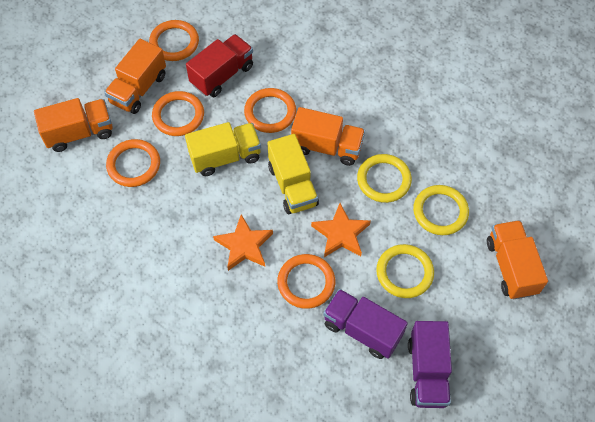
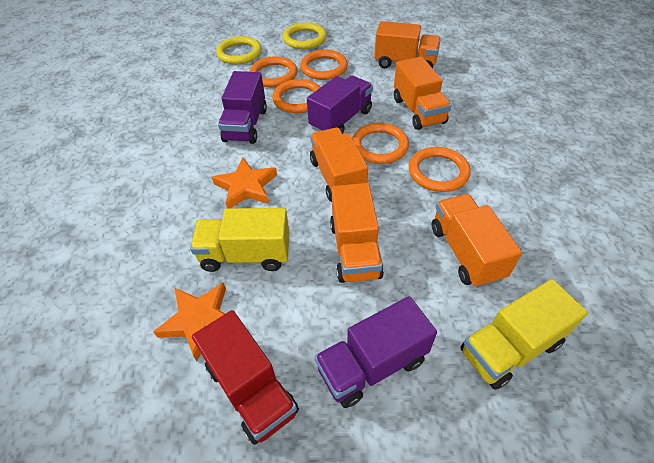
orange truck: [34,98,113,152] [104,39,166,114] [291,107,365,166] [487,220,548,299] = 4 -> [310,128,368,202] [330,183,384,283] [374,21,441,68] [394,57,451,130] [432,194,522,288] = 5
purple truck: [323,289,408,359] [408,321,452,408] = 2 -> [218,71,267,144] [307,75,373,134] [314,296,437,408] = 3
yellow ring: [357,154,412,203] [376,244,434,298] [413,185,469,235] = 3 -> [216,36,262,64] [283,23,327,49] = 2

